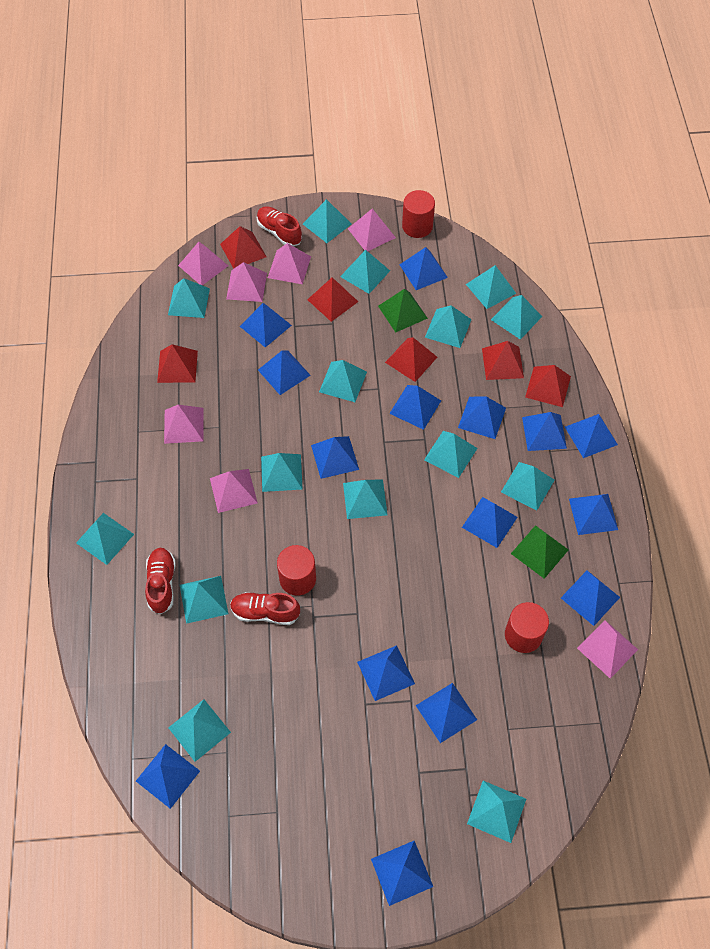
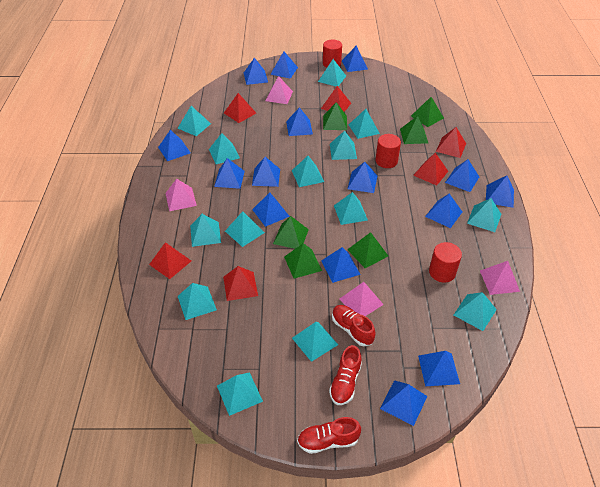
green pyramid: [378,289,428,332] [511,525,568,579] = 2 -> [273,216,309,249] [284,243,322,279] [323,102,347,130] [347,232,388,268] [400,116,428,144] [411,97,444,127] = 6
pink pyramid: [164,405,204,444] [178,242,228,285] [210,469,258,513] [226,262,267,302] [268,243,311,284] [348,209,396,251] [577,620,638,679] = 7 -> [165,179,197,211] [266,76,293,104] [339,282,384,316] [480,261,520,295] = 4
turquoise pyramid: [76,513,134,565] [168,278,210,318] [168,699,231,762] [180,576,228,624] [261,453,303,492] [303,199,351,243] [319,360,367,402] [340,250,390,294] [343,479,387,519] [424,431,477,478] [425,305,472,348] [466,265,516,309] [467,781,526,843] [491,295,542,340] [501,462,555,511] = 15 -> [178,106,211,136] [178,283,217,320] [190,214,221,247] [209,133,240,164] [217,372,263,416] [225,211,265,247] [292,156,324,187] [292,322,338,362] [318,59,346,87] [330,131,357,160] [334,192,368,225] [348,109,380,139] [454,292,497,331] [467,198,501,232] = 14

